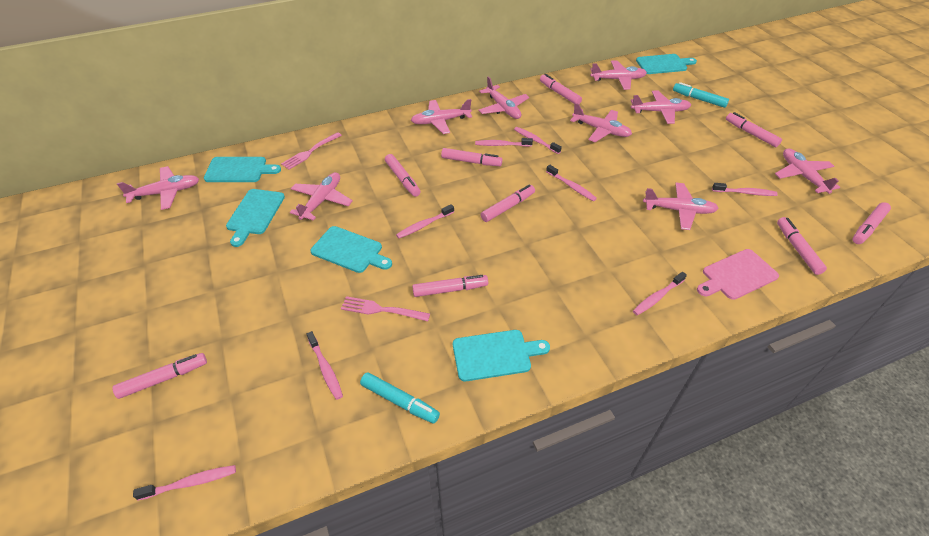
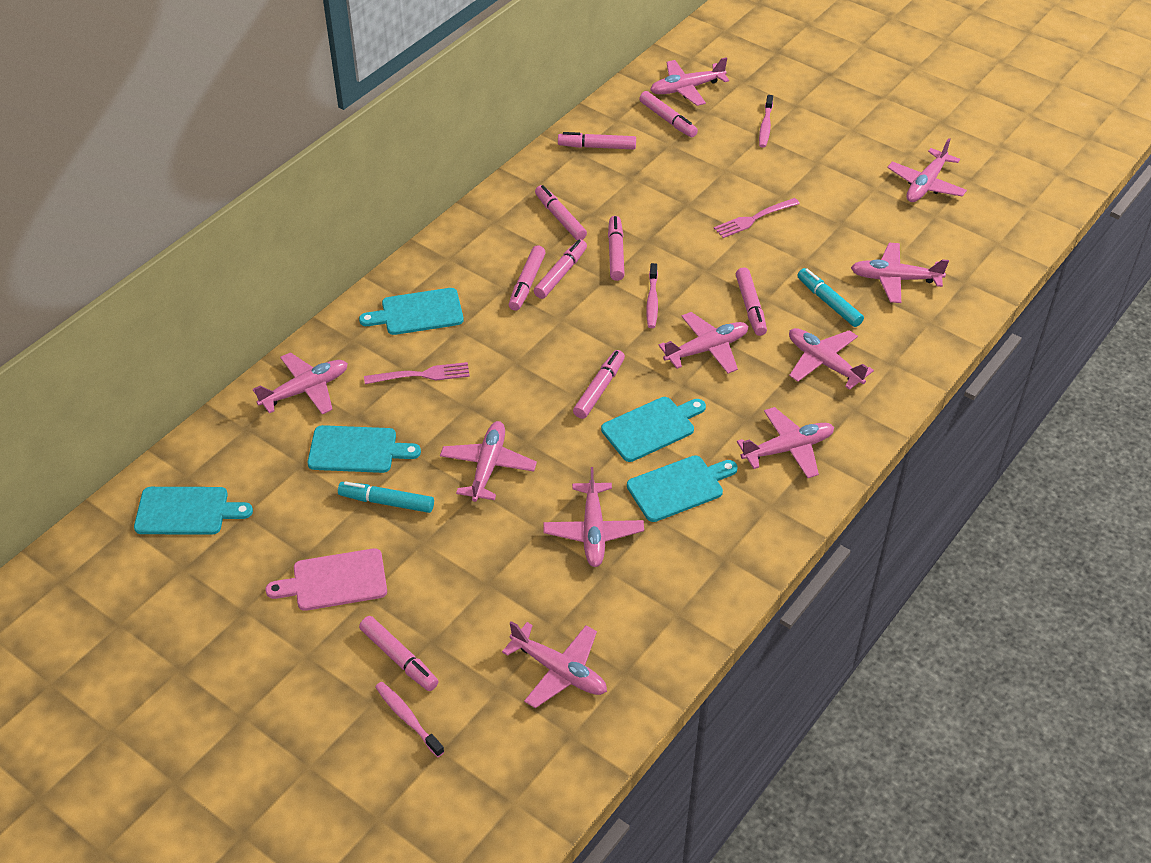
pink plane: [117,166,199,210] [290,172,353,221] [411,99,472,134] [478,76,529,119] [570,103,632,142] [590,60,647,90] [631,91,691,124] [643,183,719,230] [775,148,840,194] = 9 -> [253,352,348,414] [440,421,537,502] [502,621,607,708] [543,467,644,567] [650,57,729,106] [658,312,748,374] [737,407,834,478] [789,328,874,390] [851,243,949,303] [887,138,967,202] = 10
pink toothbrush: [133,465,236,500] [306,331,343,400] [396,204,454,238] [475,138,533,147] [514,127,562,154] [546,165,597,201] [633,272,687,315] [712,183,778,196] = 8 -> [375,682,444,757] [646,263,658,328] [759,95,773,148] = 3

